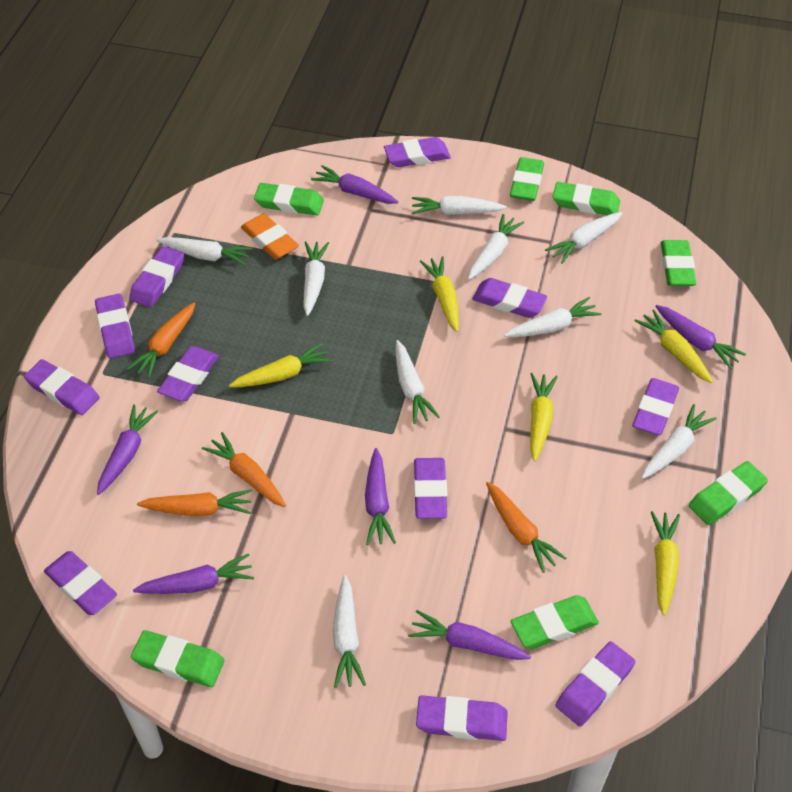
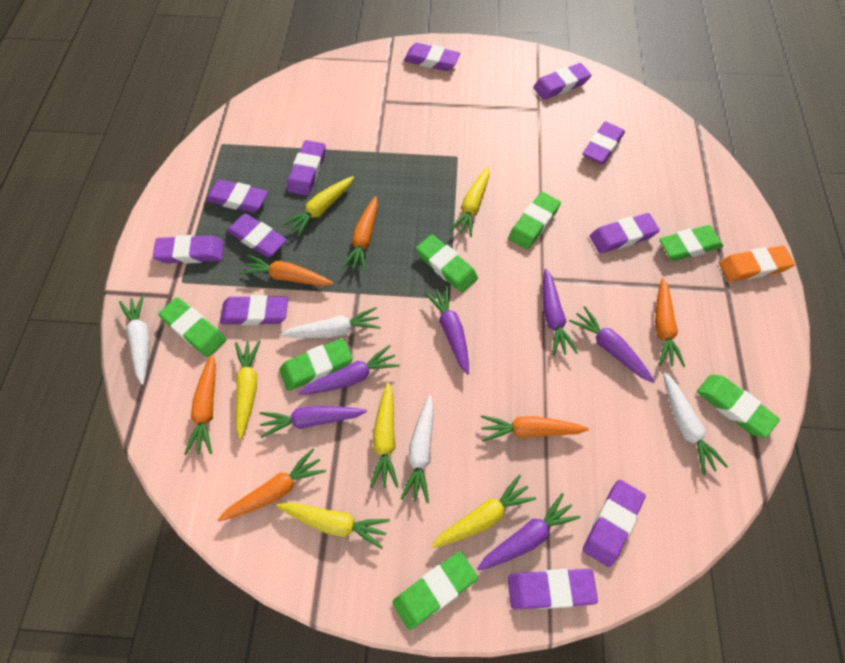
orange carrot: [127,303,195,378] [137,490,252,516] [202,432,286,507] [486,482,566,573] = 4 -> [184,354,216,455] [218,448,326,522] [240,254,334,286] [342,196,378,272] [481,415,589,442] [655,278,685,367] = 6
white carrot: [157,237,253,266] [303,241,329,316] [333,575,366,688] [396,340,440,424] [412,196,507,215] [468,214,524,280] [504,297,601,337] [545,212,622,264] [641,404,717,479] = 9 -> [119,295,150,385] [280,307,381,338] [400,395,434,503] [663,373,728,475] = 4
yellow carrot: [229,342,332,387] [420,256,459,332] [530,373,558,461] [634,310,713,383] [651,511,680,616] = 5 -> [235,340,261,440] [276,502,390,549] [283,176,354,237] [370,382,398,488] [432,475,536,548] [450,167,490,237] = 6

